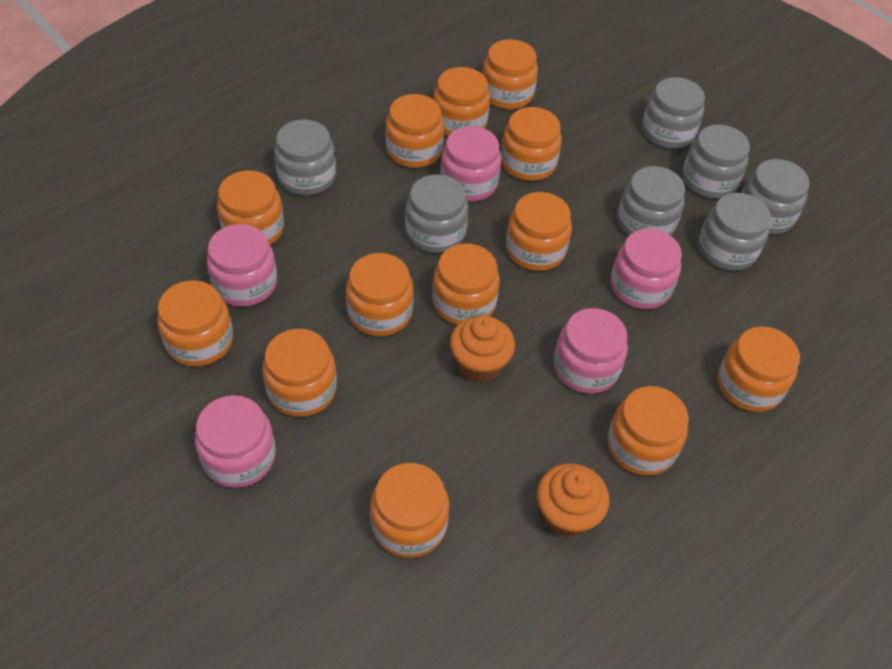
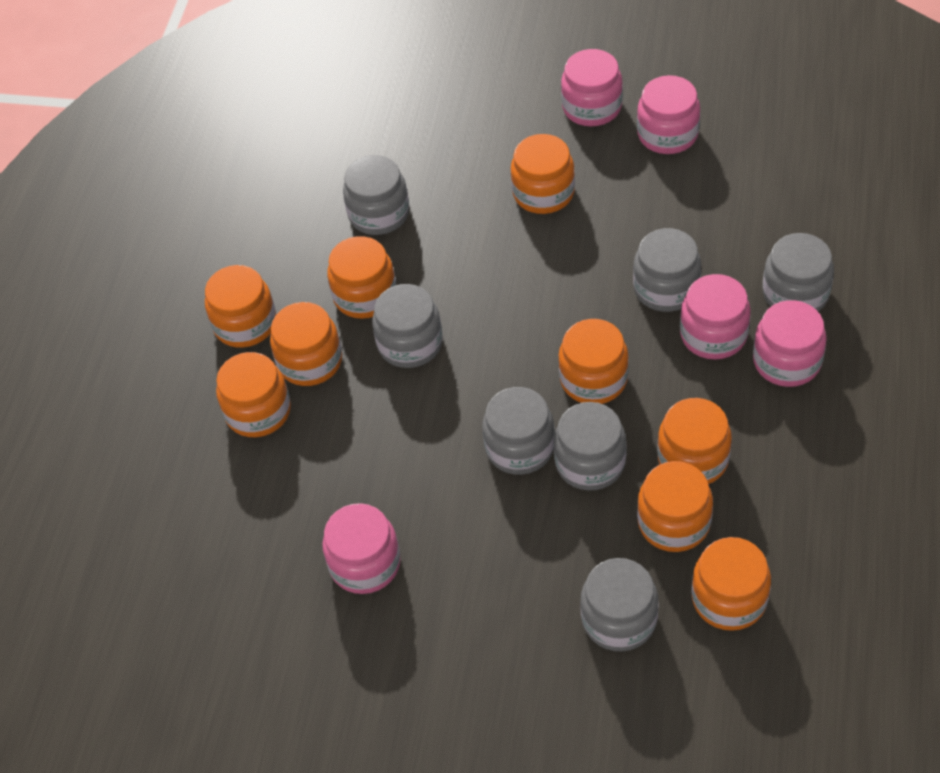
orange cupcake: [450,315,515,382] [537,463,609,538] = 2 -> none = 0
orange jar: [157,280,233,367] [217,170,284,245] [262,329,337,417] [346,253,414,336] [370,463,449,558] [386,94,444,168] [432,244,500,325] [433,67,490,136] [482,39,538,109] [501,107,562,181] [506,192,572,271] [607,386,689,476] [717,326,800,412] = 13 -> [205,265,276,348] [216,352,291,437] [270,302,342,386] [327,236,396,319] [511,134,575,214] [558,319,629,404] [637,461,713,552] [657,398,732,484] [692,537,771,631] = 9

